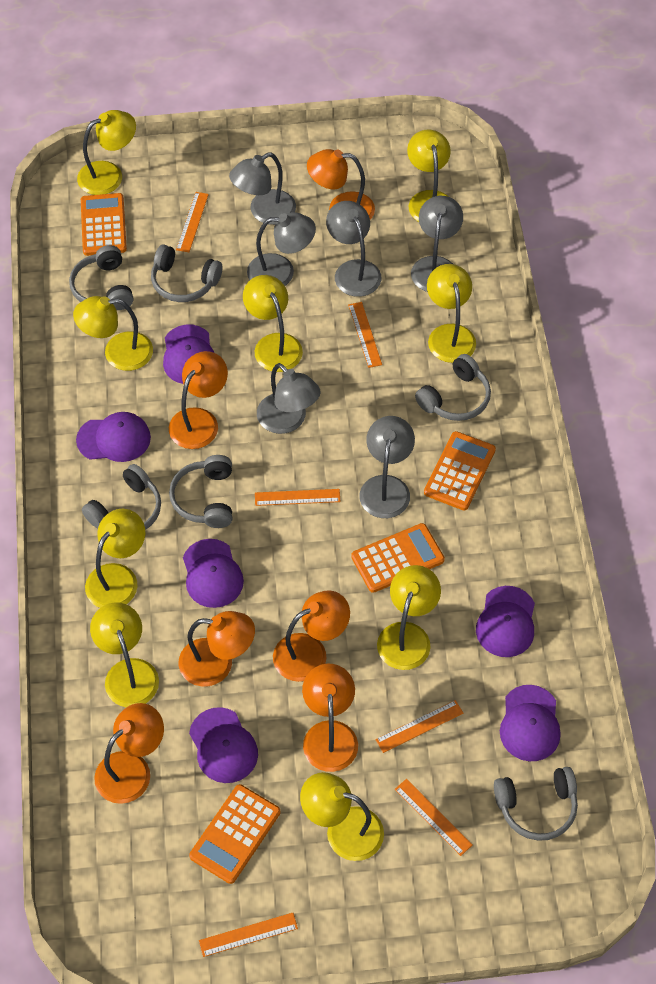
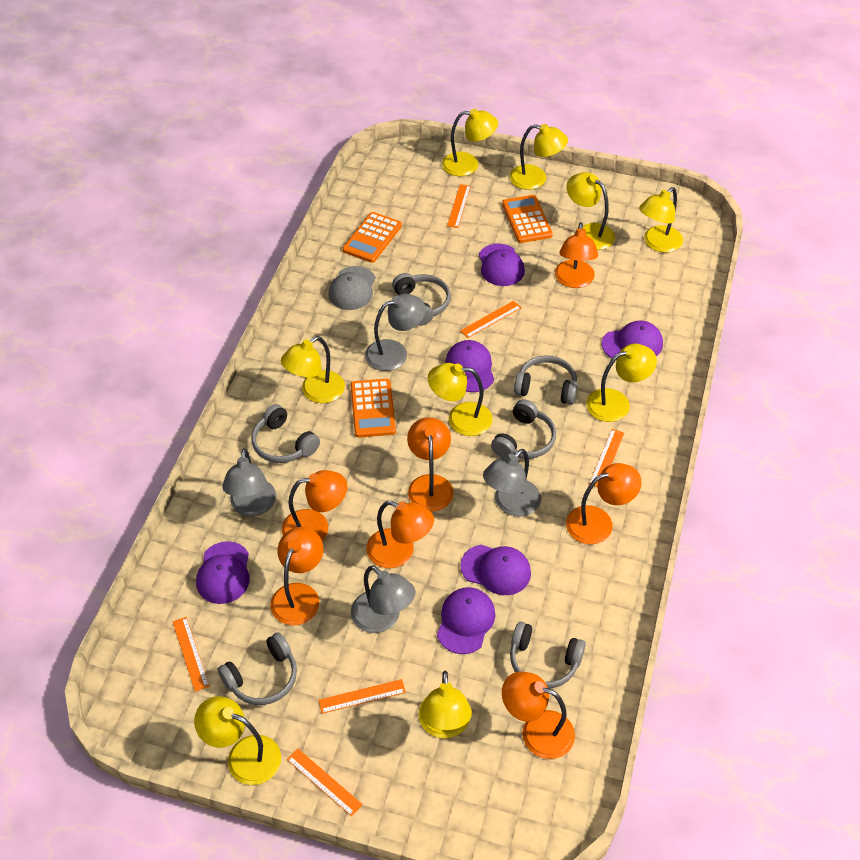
grey cap: none = 0 -> [328,266,375,310] = 1
grey lamp: [229,153,296,225] [247,212,316,286] [257,363,321,434] [326,201,381,297] [360,416,415,518] [411,196,463,292] = 6 -> [222,449,276,516] [351,565,416,633] [365,294,426,371] [483,449,541,516] = 4
orange calculator: [81,193,127,256] [189,784,280,884] [351,523,445,593] [424,431,496,510] = 4 -> [343,212,402,263] [351,379,396,438] [502,195,553,243] = 3
orange lamp: [94,703,164,804] [169,351,228,449] [179,611,255,687] [273,590,350,682] [302,664,358,772] [307,149,375,220] = 6 -> [271,527,323,625] [282,470,347,541] [366,501,434,568] [407,417,454,512] [502,671,575,759] [555,222,598,288] [566,463,642,544] = 7

